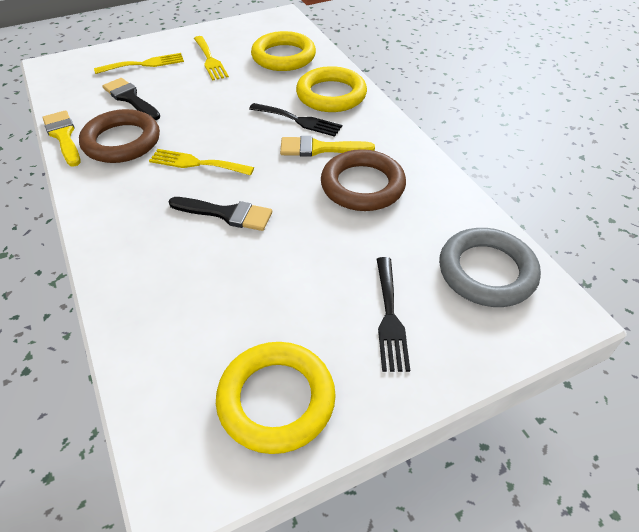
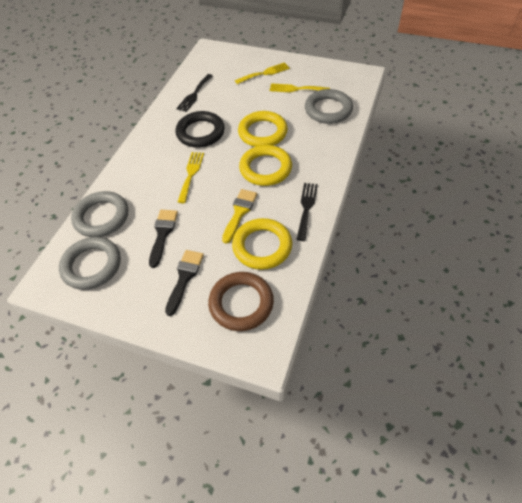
black ring: none = 0 -> [176,111,225,148] = 1
brown ring: [79,109,160,163] [321,149,406,211] = 2 -> [208,272,274,331] = 1
grey ring: [439,228,541,307] = 1 -> [59,237,121,290] [71,191,128,237] [305,89,353,124] = 3
yellow brush: [42,110,81,167] [280,136,375,157] = 2 -> [222,189,257,244] = 1

